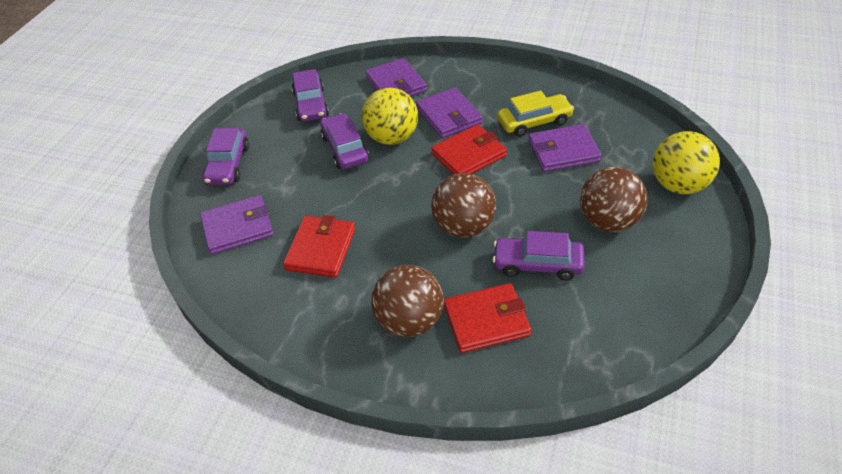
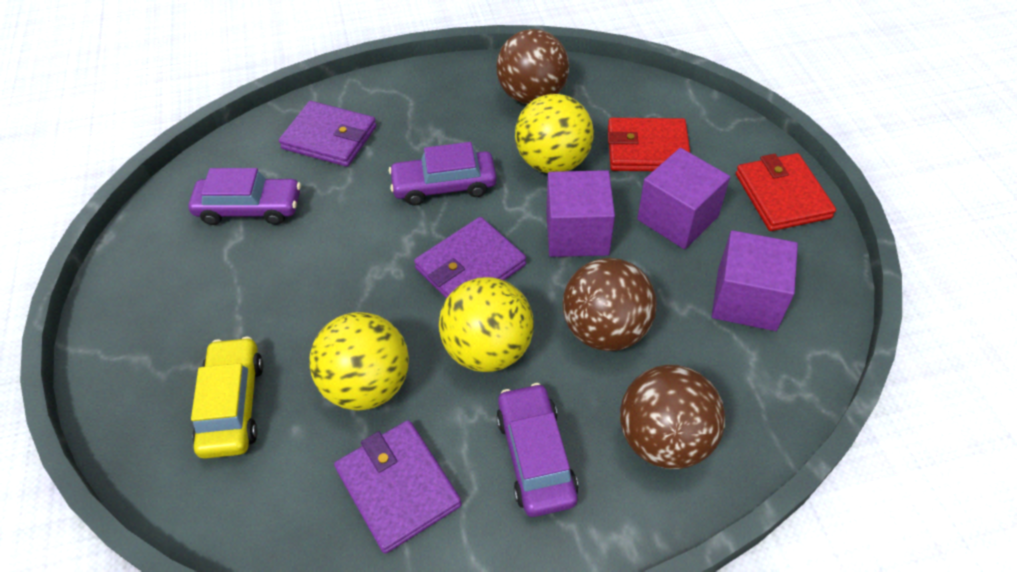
purple car: [203,128,249,185] [292,69,329,122] [321,113,369,169] [493,231,585,281] = 4 -> [188,168,301,225] [389,142,497,205] [496,383,578,517] = 3
purple cube: none = 0 -> [546,170,615,257] [637,148,730,249] [712,230,798,331] = 3
purple wallet: [200,195,274,255] [366,58,427,97] [416,88,482,138] [528,124,602,172] = 4 -> [279,101,377,167] [334,420,462,554] [414,217,526,299] = 3
red wallet: [283,215,355,278] [431,124,507,175] [444,283,531,353] = 3 -> [608,118,690,171] [736,153,836,231] = 2
yellow ball: [362,87,418,145] [653,131,720,194] = 2 -> [309,312,409,411] [439,277,534,372] [515,94,594,173] = 3

